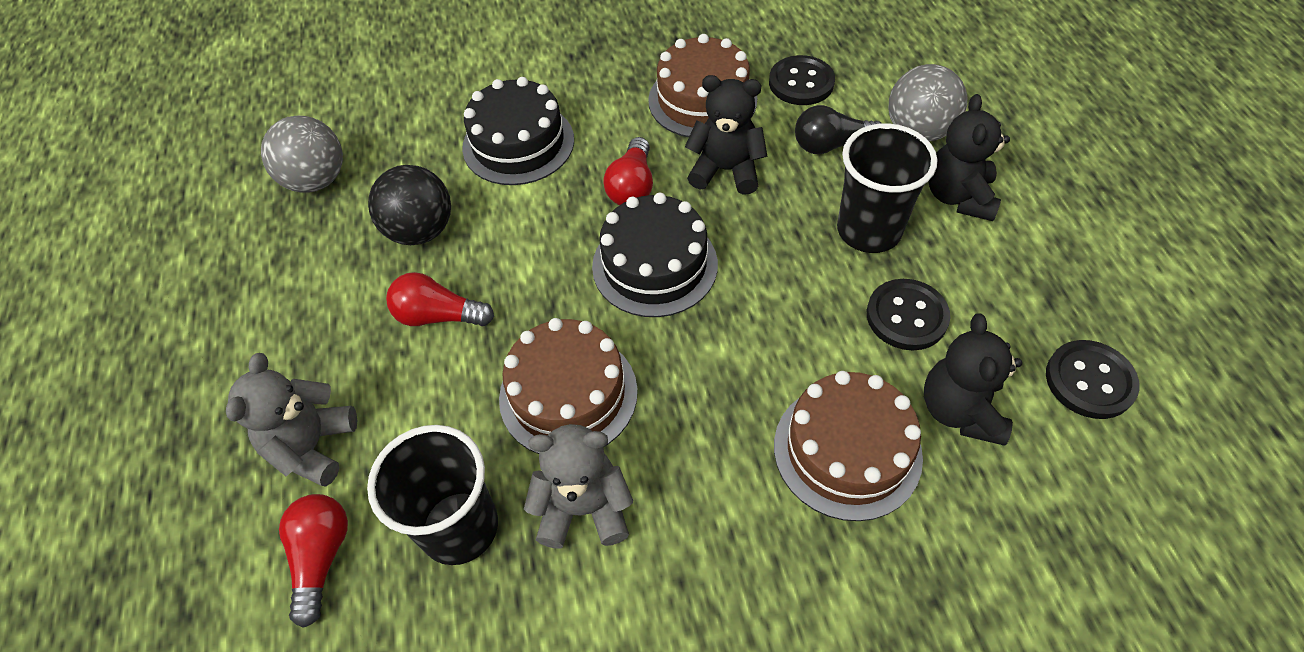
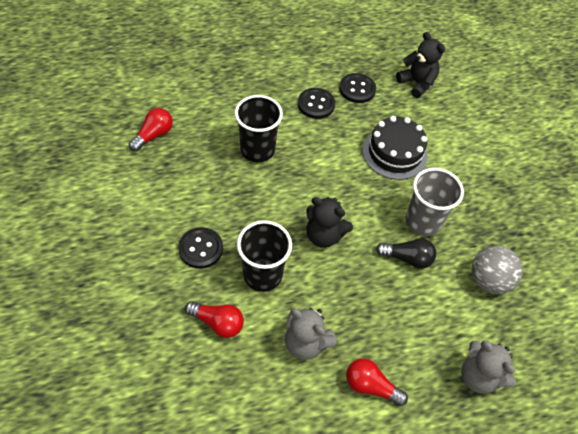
black ball: [368,165,451,245] = 1 -> none = 0
black cake: [462,77,574,185] [592,193,718,317] = 2 -> [363,116,428,180] = 1
black teddy bear: [685,75,768,195] [924,314,1022,446] [928,94,1010,221] = 3 -> [306,197,353,248] [396,32,445,98] = 2
brown cake: [499,318,638,454] [648,34,757,137] [774,371,923,521] = 3 -> none = 0
grey ball: [261,116,343,193] [888,64,967,142] = 2 -> [472,246,523,294] = 1
grey cup: none = 0 -> [406,168,464,236] = 1

